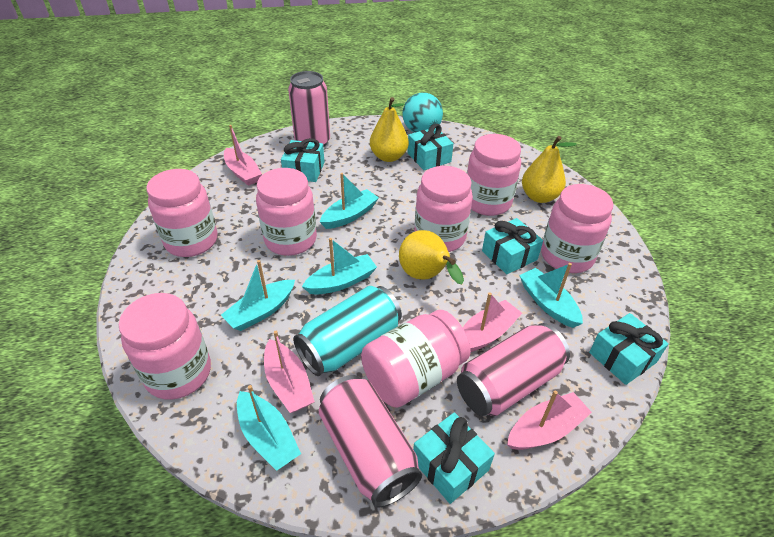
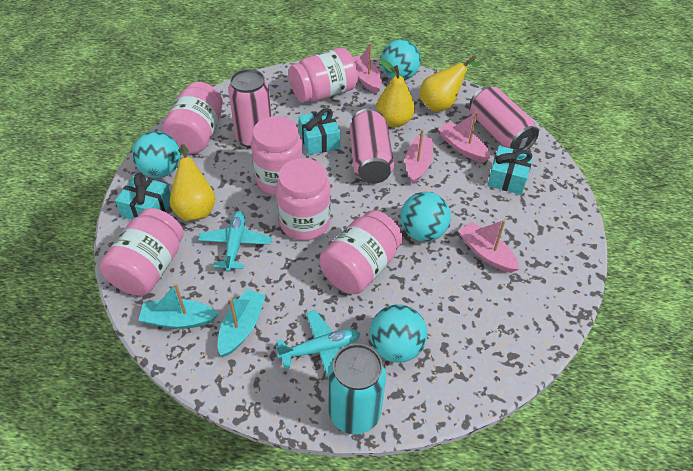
pink jar: [119,293,211,400] [146,169,218,257] [256,168,317,256] [361,310,471,408] [414,166,473,252] [467,134,521,216] [541,184,613,273] = 7 -> [100,208,184,296] [162,82,223,154] [251,116,303,195] [276,158,331,240] [289,48,358,103] [319,210,403,294] = 6
turquoise ball: [403,92,443,133] = 1 -> [132,131,180,178] [370,304,427,363] [381,39,421,80] [400,192,451,242] = 4
turquoise boat: [221,260,295,331] [237,385,301,471] [302,238,377,295] [320,173,379,229] [519,263,583,328] = 5 -> [138,283,219,329] [218,289,266,356] = 2
turquoise gift: [281,138,325,182] [407,124,454,170] [413,412,495,504] [482,218,543,274] [589,313,669,385] = 5 -> [115,173,171,220] [299,108,340,155] [487,146,533,195] = 3
turquoise plane: none = 0 -> [198,211,272,272] [276,310,360,377] = 2

